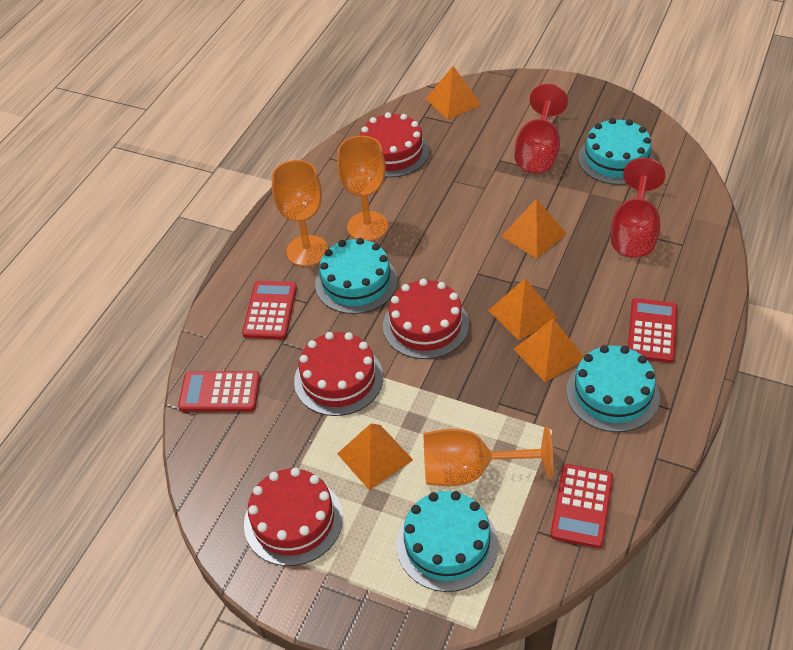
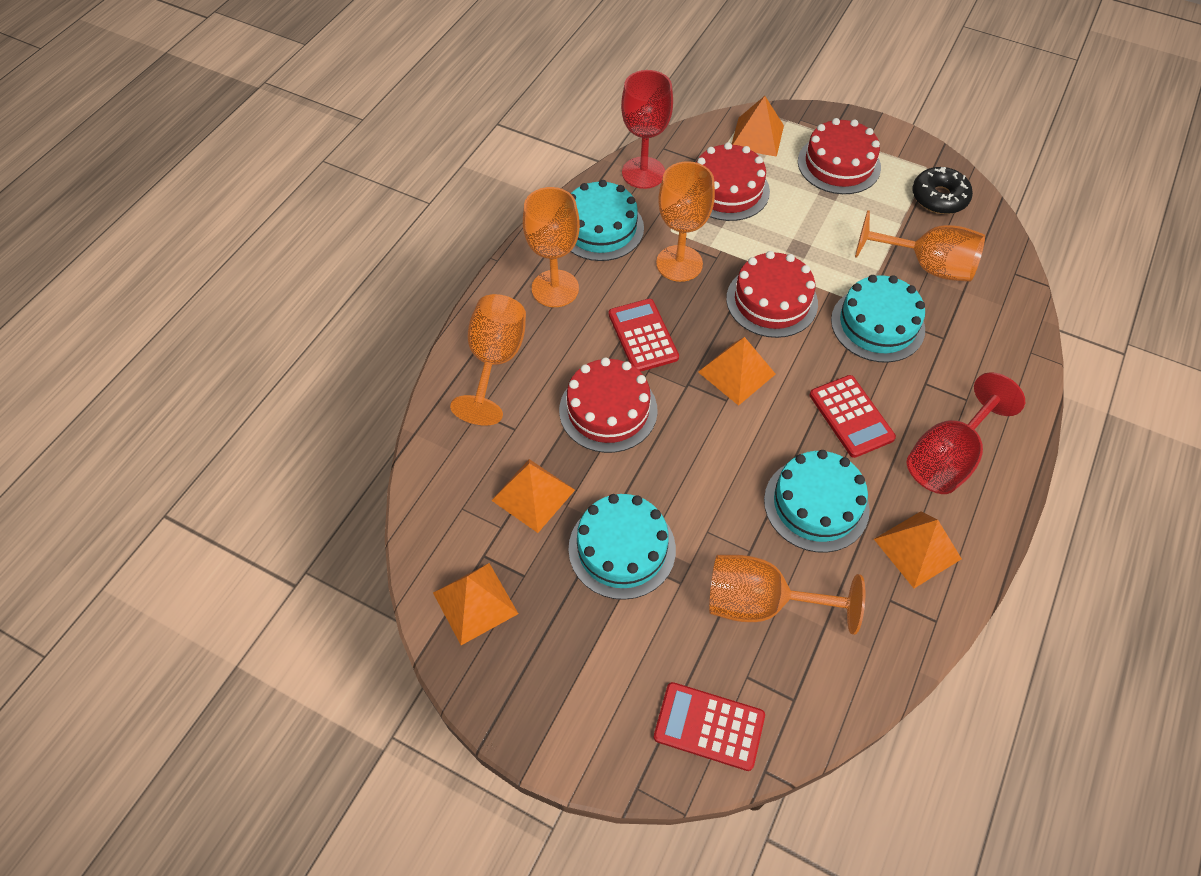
black donut: none = 0 -> [912,167,973,214] = 1
orange goblet: [272,160,328,266] [337,136,388,241] [424,427,553,486] = 3 -> [450,294,526,425] [523,187,580,307] [656,161,715,282] [709,555,865,635] [855,210,985,282] = 5
red calculator: [178,371,260,412] [242,281,297,340] [550,464,613,548] [628,298,677,363] = 4 -> [609,299,679,372] [654,682,765,771] [810,375,896,458] = 3

